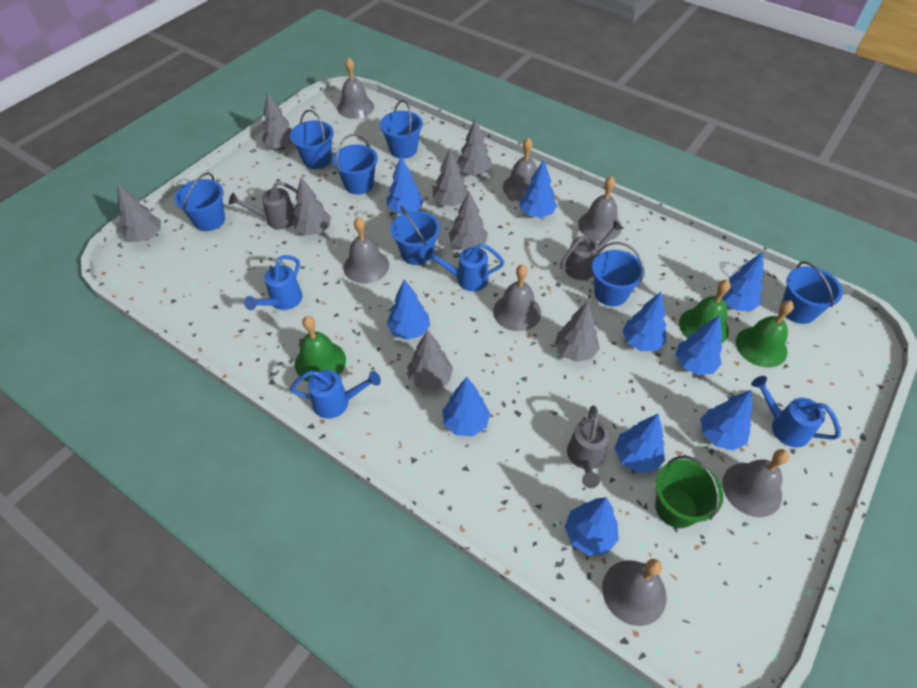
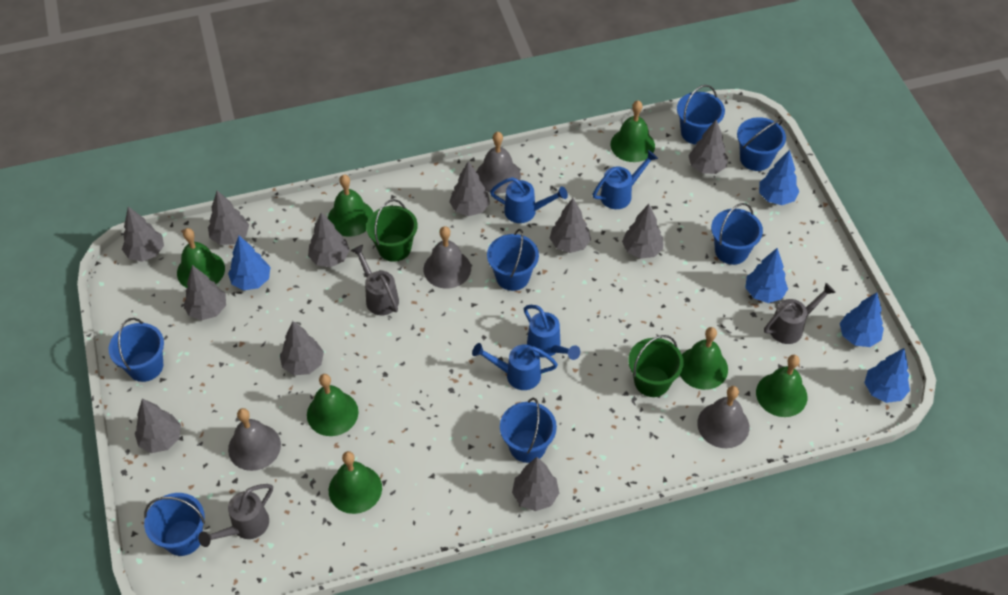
blue tree: [386,156,424,214] [387,279,430,340] [442,377,490,436] [520,160,557,218] [565,497,619,555] [615,414,665,473] [622,292,667,351] [675,315,722,375] [701,390,752,450] [722,252,764,311] = 10 -> [228,236,270,291] [745,248,788,303] [759,150,799,205] [840,292,884,347] [864,348,910,403] = 5
green bell: [295,316,346,382] [679,280,731,344] [736,300,794,368] = 3 -> [177,228,225,288] [307,374,359,436] [328,175,373,237] [329,451,382,514] [610,101,655,162] [680,327,728,390] [756,355,807,417] = 7
green bucket: [655,456,723,528] = 1 -> [366,199,418,262] [628,335,684,397] = 2
grey bell: [337,58,374,119] [344,217,389,283] [493,264,541,331] [503,137,537,201] [578,176,622,241] [602,559,667,626] [722,449,789,517] = 7 -> [228,408,281,471] [424,226,471,289] [476,132,521,194] [697,386,749,448] = 4
grey tree: [117,183,161,242] [262,92,292,150] [292,177,331,235] [407,330,453,390] [433,149,468,206] [449,192,488,249] [457,118,492,176] [555,301,600,362] = 8 -> [122,206,164,262] [135,399,181,453] [183,265,226,320] [208,190,249,245] [280,321,324,375] [308,212,350,267] [449,161,490,216] [512,457,559,511] [550,198,591,253] [622,204,663,259] [688,120,728,174] = 11

